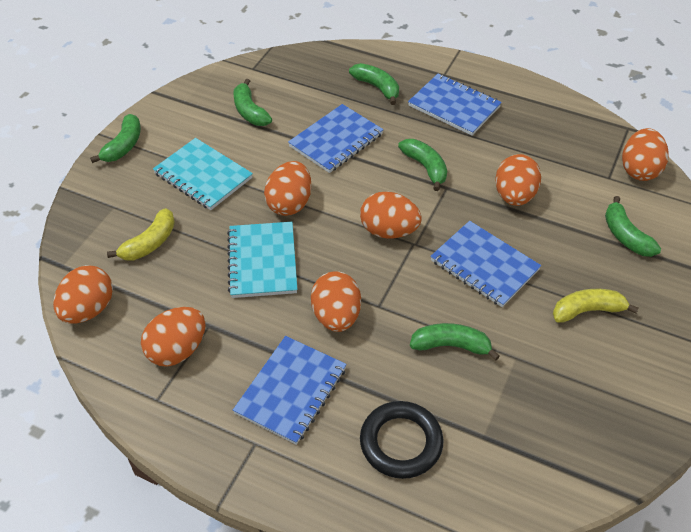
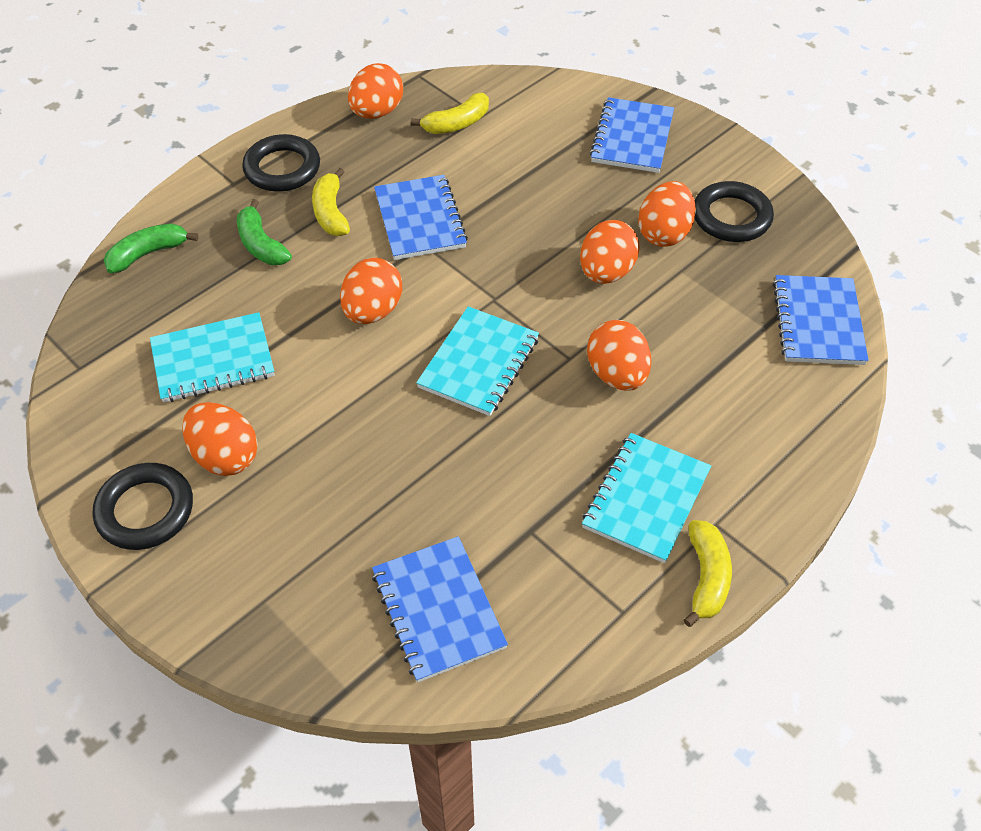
black ring: [360,401,444,479] = 1 -> [93,463,193,550] [242,134,320,192] [694,181,774,242] = 3
green banana: [90,114,141,163] [233,79,272,126] [349,63,399,105] [398,139,447,191] [410,323,500,360] [605,196,661,257] = 6 -> [104,223,198,273] [237,199,292,265] = 2
orange egg: [53,265,113,323] [141,307,206,367] [264,161,311,216] [311,271,361,332] [360,192,422,239] [495,154,541,206] [622,128,669,181] = 7 -> [182,402,258,476] [340,257,402,324] [348,63,403,119] [580,220,640,284] [587,320,651,391] [638,181,696,247] = 6
turquoise notebook: [153,138,253,210] [227,222,298,298] = 2 -> [150,312,275,403] [416,306,539,416] [582,433,711,563] = 3
yellow banana: [107,208,175,261] [553,289,639,323] = 2 -> [312,168,350,236] [411,93,489,134] [684,520,732,627] = 3

